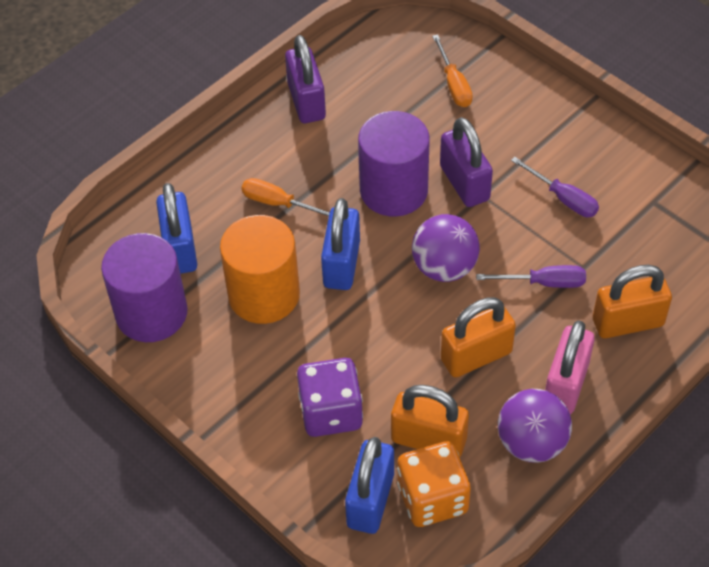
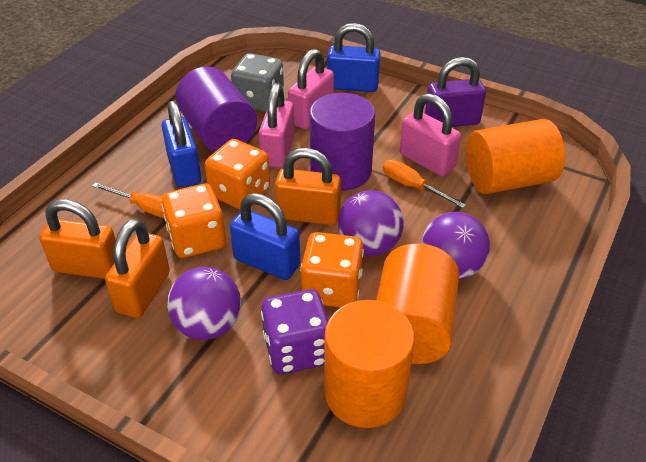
grey dice: none = 0 -> [231,53,284,112] = 1
orange cylinder: [220,215,300,324] = 1 -> [324,300,415,428] [376,244,459,364] [466,119,565,194] = 3
orange dice: [397,441,471,527] = 1 -> [162,184,226,258] [205,139,270,210] [300,232,364,308] = 3
pink padlock: [545,321,595,415] = 1 -> [259,83,295,168] [288,49,334,129] [400,93,461,176] = 3
purple ball: [412,214,480,282] [498,389,572,463] = 2 -> [167,267,241,340] [338,190,404,256] [421,212,490,279] = 3
purple padlock: [285,35,326,123] [440,117,493,207] = 2 -> [425,57,486,127] = 1
purple screwdriver: [476,265,586,288] [511,157,599,217] = 2 -> none = 0

